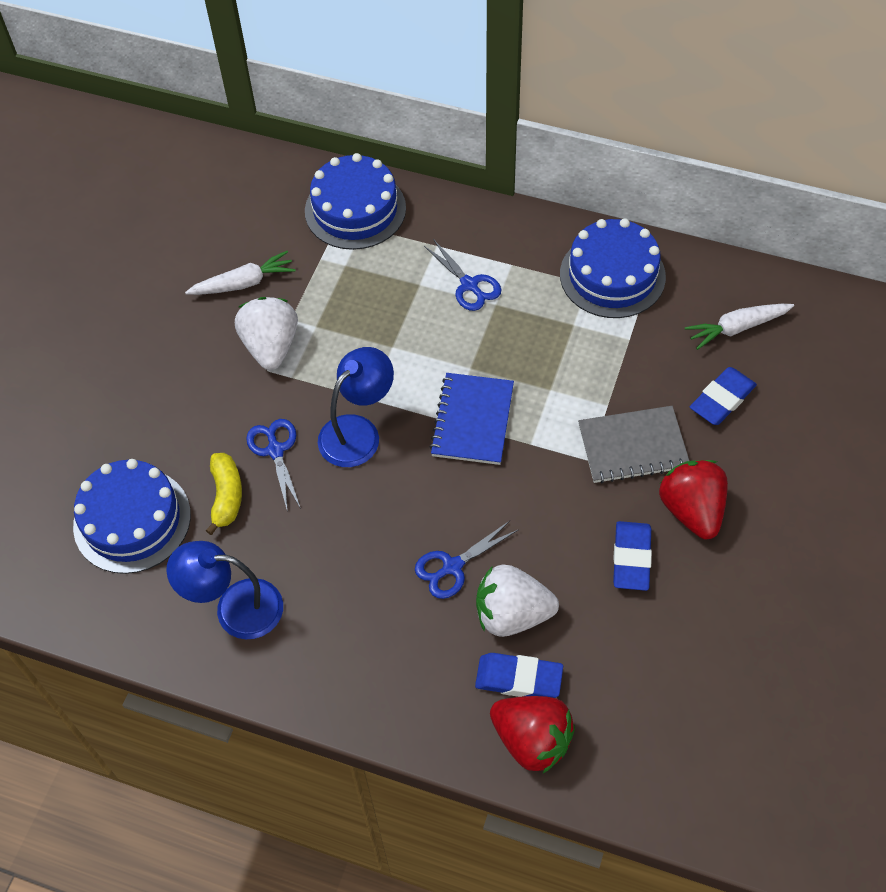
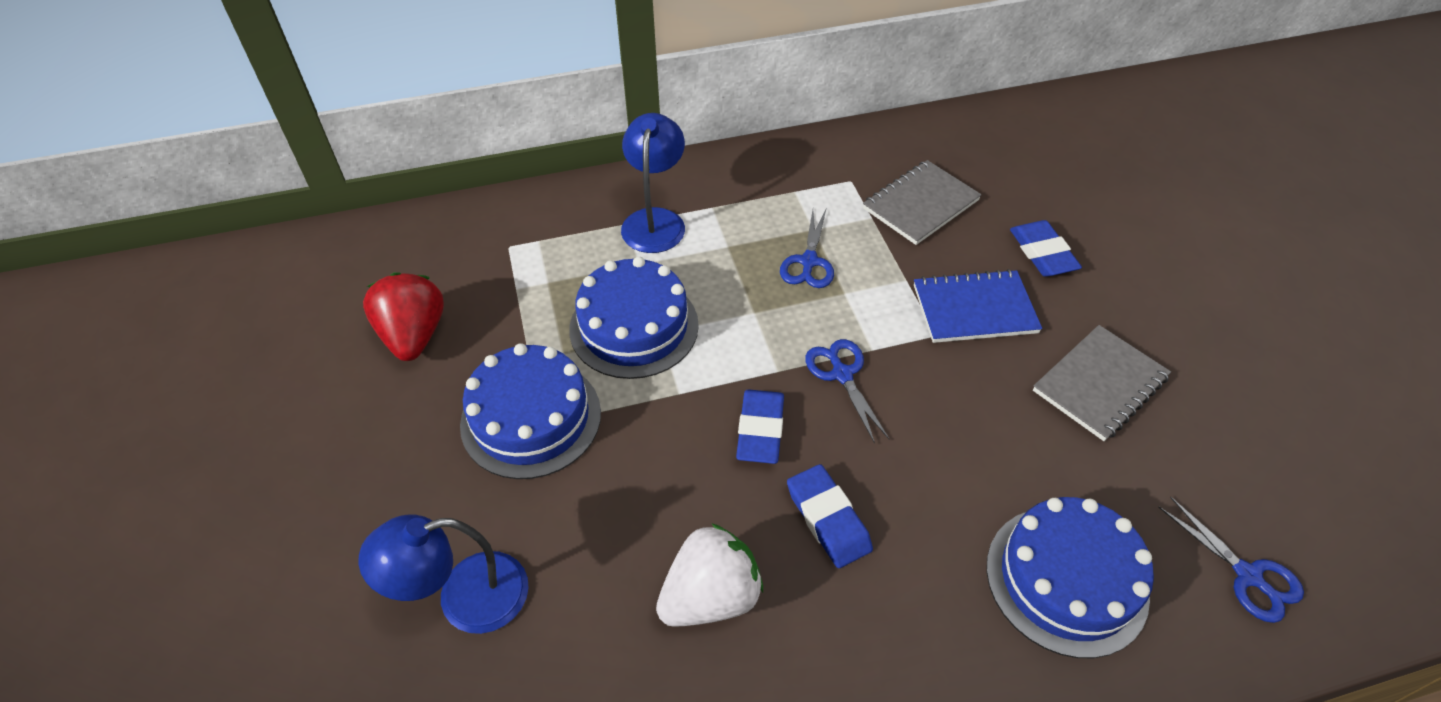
grey notebook: [578,406,689,483] = 1 -> [863,160,982,245] [1033,325,1171,441] = 2
red strawberry: [490,696,575,773] [659,460,728,540] = 2 -> [363,272,444,361] = 1
white carrot: [185,251,296,295] [685,304,794,350] = 2 -> none = 0
white strawberry: [235,297,298,370] [476,564,559,637] = 2 -> [656,523,763,627] = 1
yellow banana: [206,453,242,535] = 1 -> none = 0

